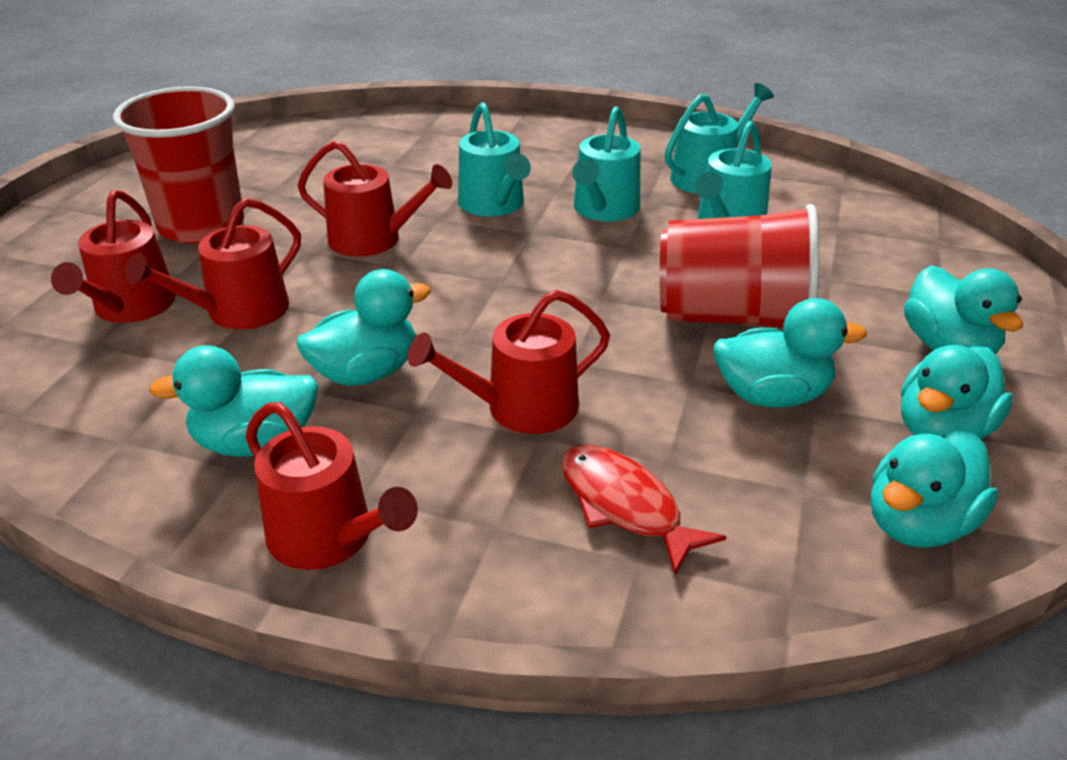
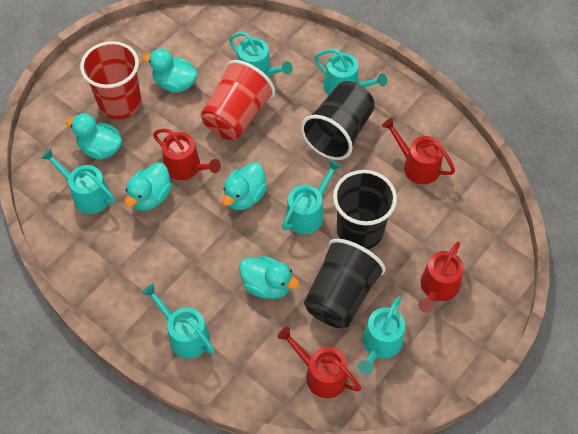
black cup: none = 0 -> [301,81,375,160] [304,238,386,328] [333,170,397,249] = 3
red fish: [561,444,727,575] = 1 -> none = 0
red watering can: [51,190,176,323] [125,198,301,329] [246,402,418,570] [297,141,452,257] [408,290,610,434] = 5 -> [153,128,221,180] [278,327,361,398] [382,118,455,184] [418,241,464,313] = 4
turquoise duck: [149,345,318,457] [296,269,431,386] [713,298,867,407] [871,431,998,548] [901,345,1013,440] [904,265,1023,354] = 6 -> [65,113,122,160] [125,162,172,211] [142,48,198,93] [222,162,267,210] [239,256,300,299] = 5
turquoise watering can: [458,102,531,216] [572,106,640,221] [665,83,774,194] [695,121,772,219] = 4 -> [41,149,115,214] [142,284,215,358] [229,32,293,78] [282,160,342,234] [314,49,387,95] [358,297,405,375] = 6

